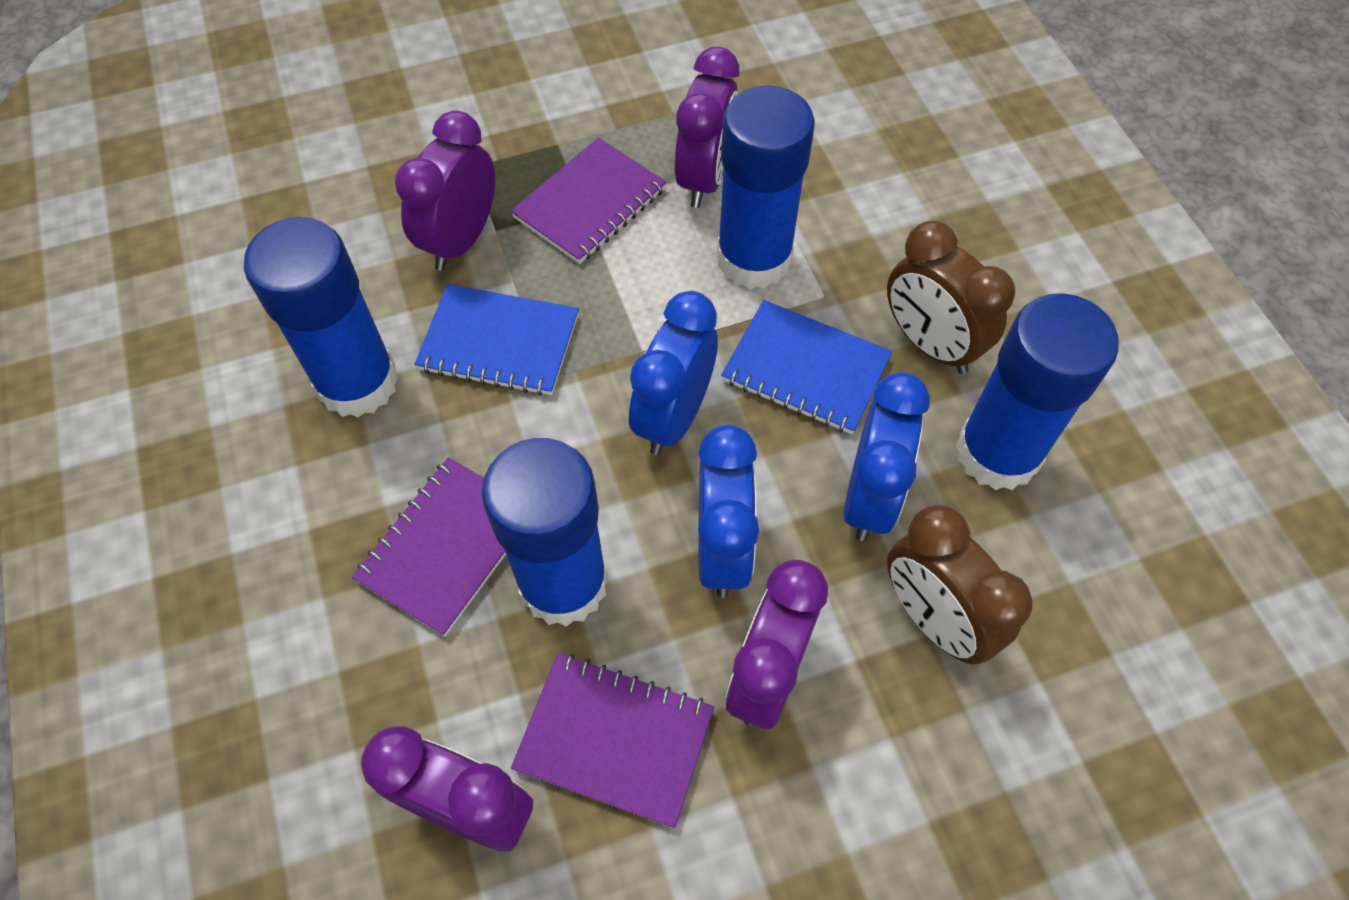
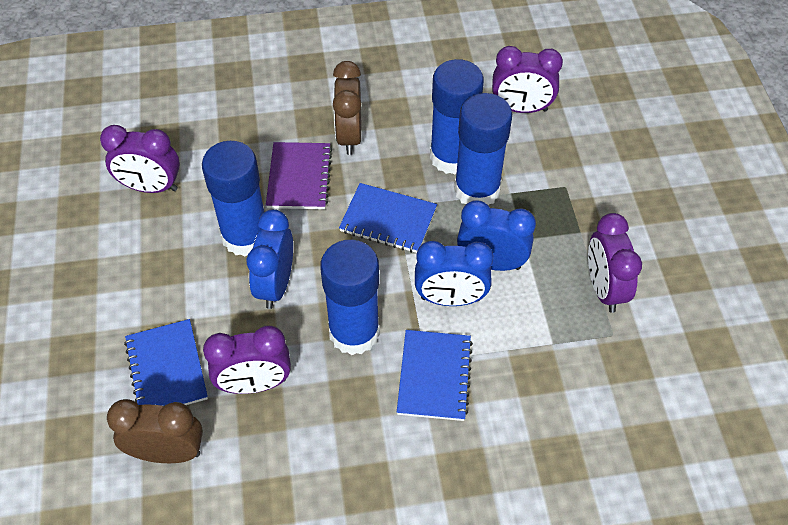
blue notebook: [414,284,579,396] [721,300,892,434] = 2 -> [124,319,208,406] [339,183,437,253] [397,330,473,421] = 3
purple notebook: [352,457,506,636] [510,138,666,264] [511,653,714,828] = 3 -> [266,142,332,209] = 1

